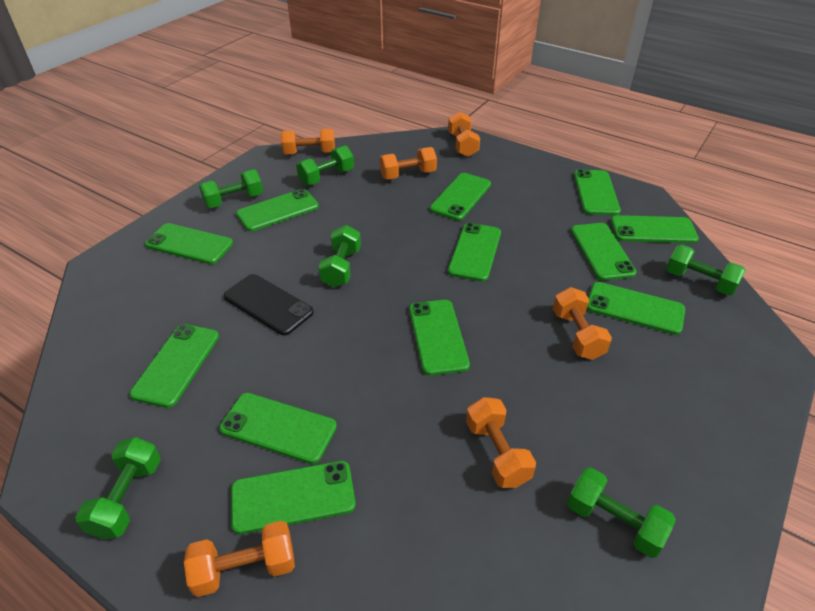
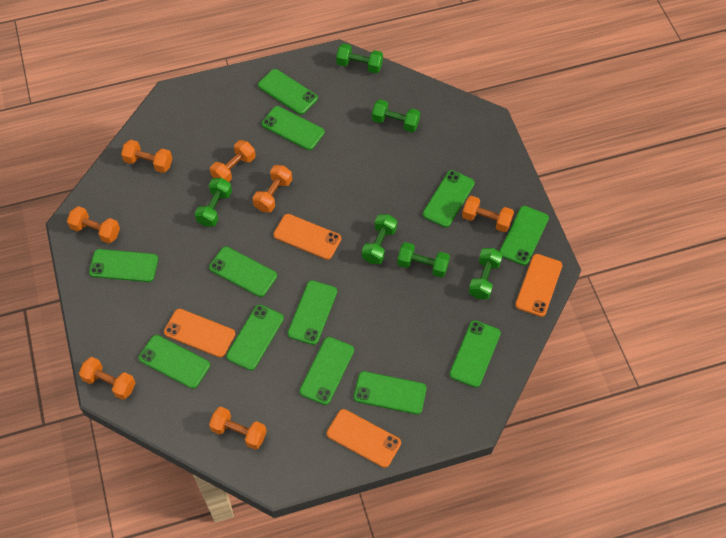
black phone: [224,274,314,335] = 1 -> none = 0
orange dumbbell: [184,521,295,597] [281,129,335,155] [379,147,437,180] [448,111,480,157] [466,397,536,488] [553,287,612,360] = 6 -> [67,206,120,244] [79,357,136,400] [121,140,172,173] [209,407,267,450] [210,140,255,182] [253,165,292,212] [462,196,514,232] = 7
orange phone: none = 0 -> [164,309,236,357] [274,214,341,260] [327,409,401,468] [515,254,562,317] = 4

